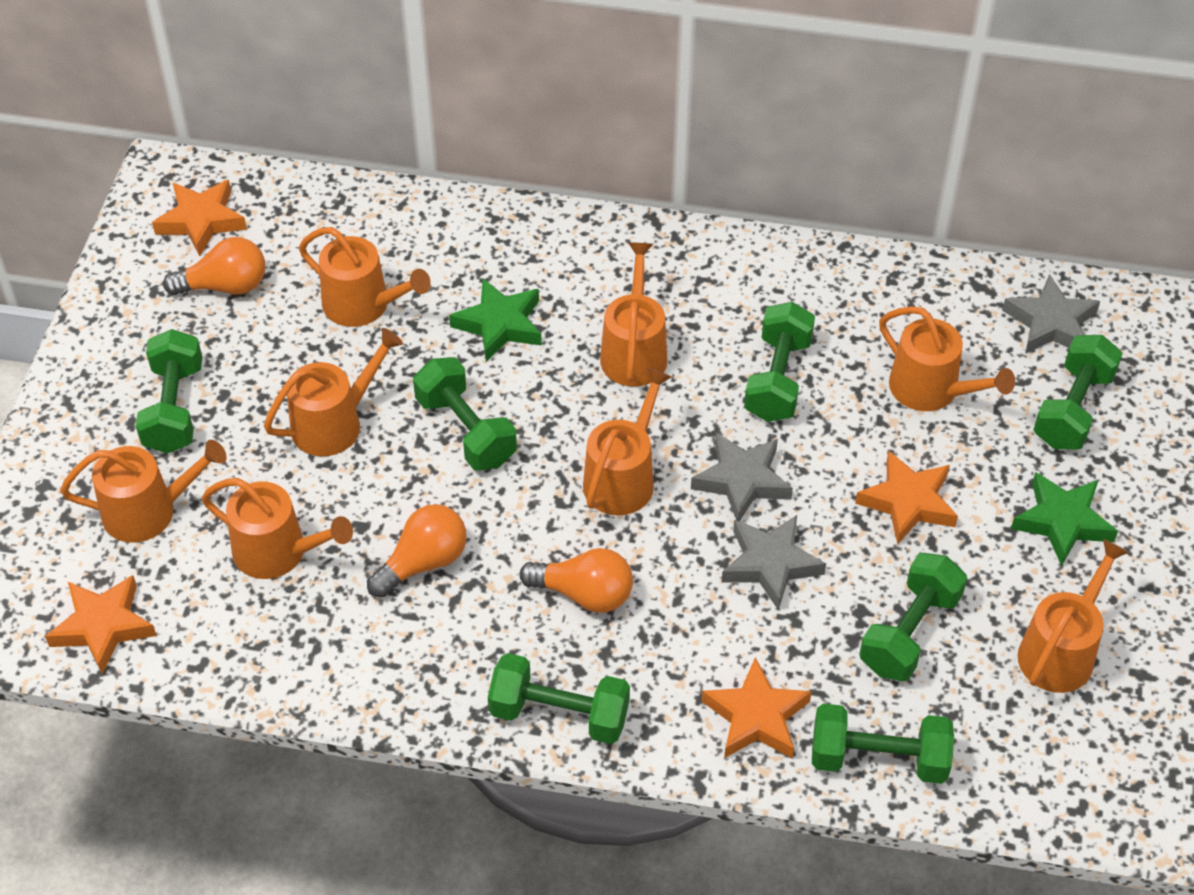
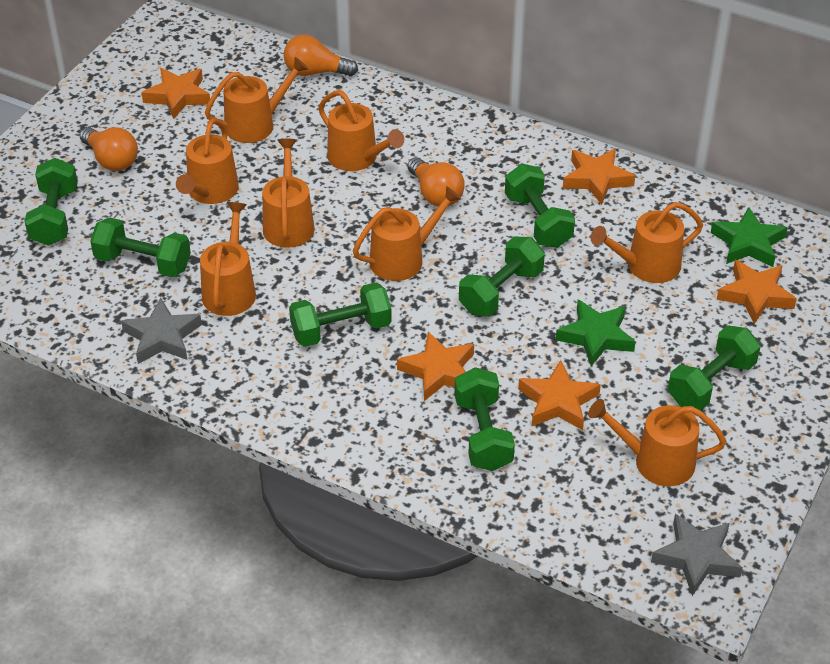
grey star: [691,433,793,521] [721,515,826,611] [1002,274,1100,354] = 3 -> [121,298,202,364] [651,514,743,596] = 2
orange star: [45,575,157,674] [152,180,247,256] [701,657,812,759] [855,451,958,544] = 4 -> [141,68,210,119] [397,331,474,401] [518,360,601,430] [563,148,635,205] [716,260,797,324] = 5

